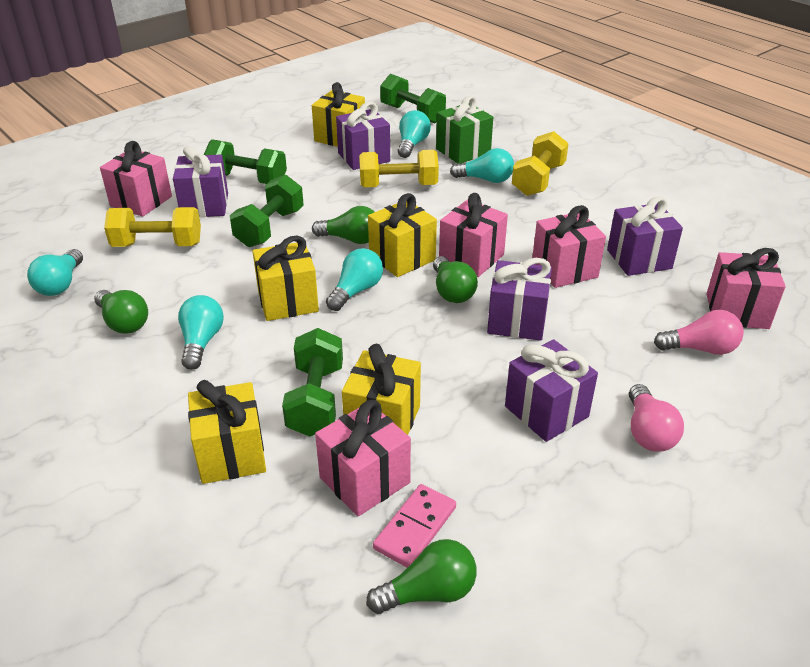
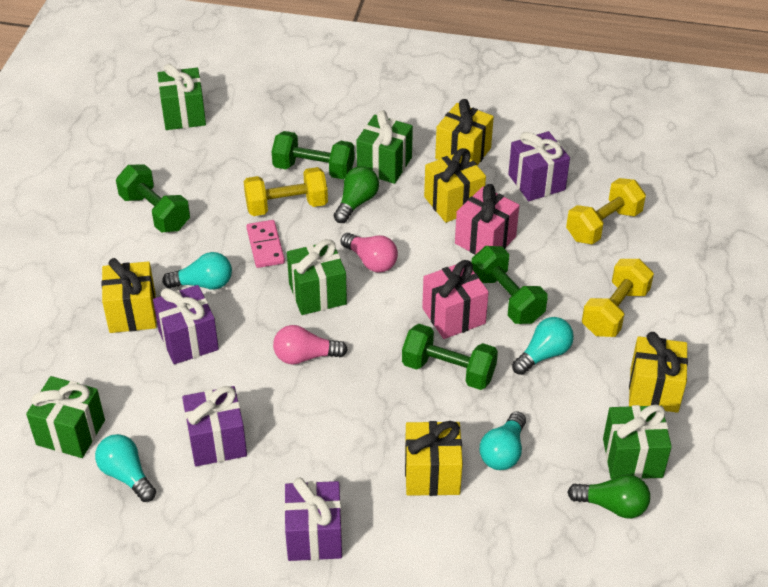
green gift: [436,96,493,164] = 1 -> [26,376,105,458] [158,64,206,130] [287,239,347,315] [356,110,413,184] [603,404,672,479] = 5
green light bulb: [94,290,148,334] [312,206,374,244] [366,539,477,614] [433,256,478,303] = 4 -> [334,166,379,223] [568,474,650,518] = 2
pink gift: [100,141,172,217] [315,400,411,516] [439,193,508,277] [532,205,606,288] [706,248,786,329] = 5 -> [422,260,489,339] [455,184,519,255] = 2
purple gift: [173,146,228,217] [336,102,390,170] [487,258,552,341] [505,339,598,442] [607,196,683,276] = 5 -> [153,285,219,364] [182,386,247,466] [284,477,342,561] [508,131,570,201] = 4
turquoise light bulb: [27,249,83,296] [178,295,224,370] [326,248,383,311] [398,110,431,158] [450,148,514,183] = 5 -> [95,434,156,502] [162,252,232,289] [480,411,526,470] [512,317,574,375] = 4

